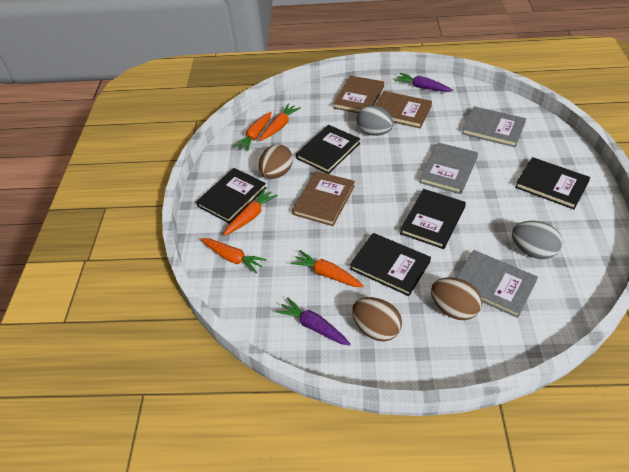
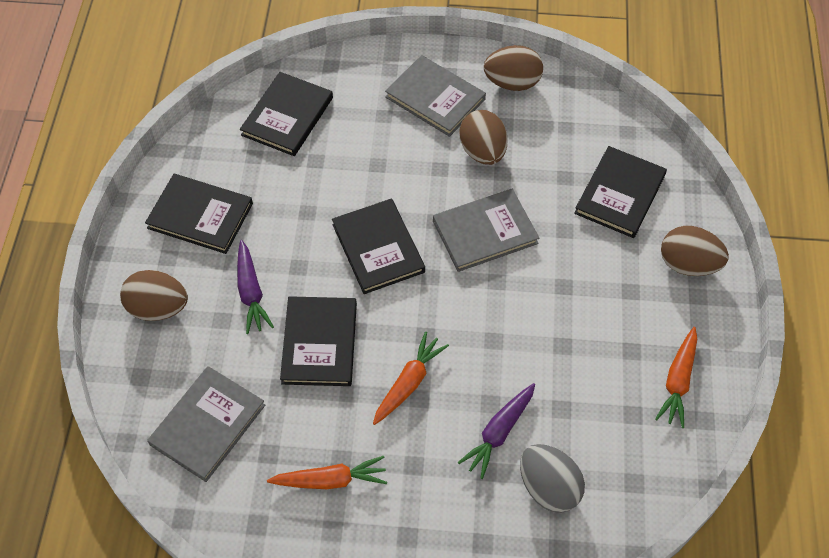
brown book: [292,171,355,226] [333,75,384,113] [375,91,432,128] = 3 -> none = 0
brown egg: [259,144,293,179] [352,297,402,341] [431,278,482,320] = 3 -> [120,270,188,321] [459,110,507,165] [484,45,543,91] [661,226,729,276] = 4
grey egg: [357,105,393,136] [512,221,562,259] = 2 -> [520,444,585,513] = 1
orange carrot: [201,238,267,274] [223,188,278,236] [234,112,272,151] [260,103,301,141] [291,250,364,287] = 5 -> [267,456,387,489] [373,332,449,425] [655,327,697,428] = 3

